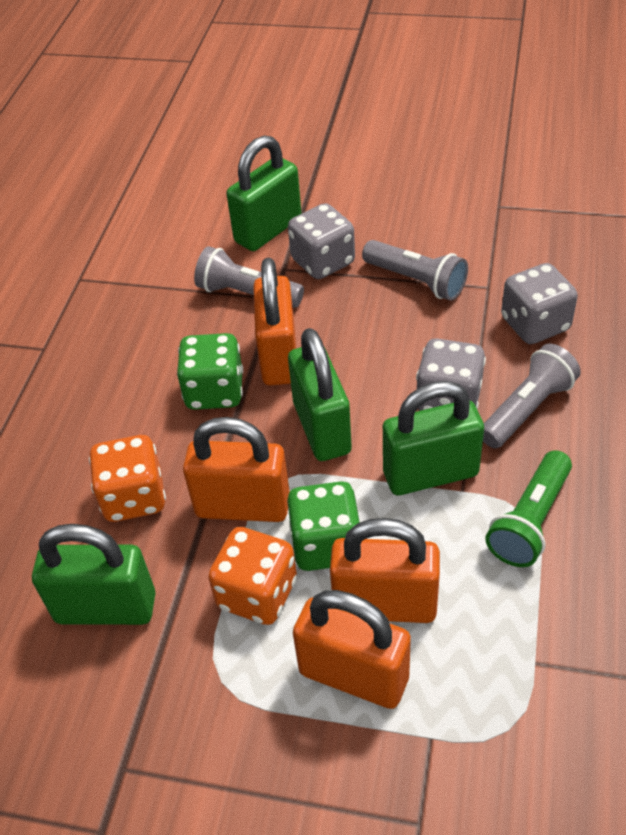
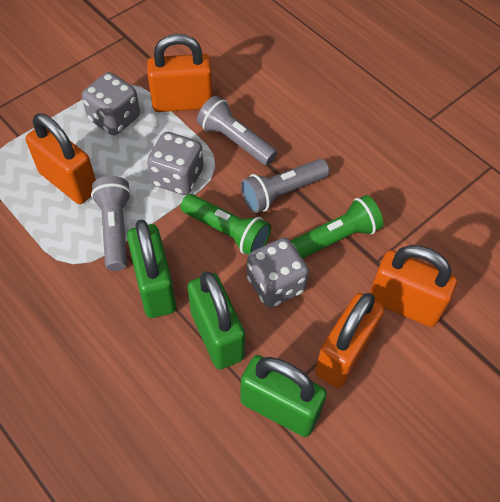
green dice: [177,333,243,410] [287,481,360,571] = 2 -> none = 0
green flashlight: [486,450,572,567] = 1 -> [181,194,271,255] [291,195,383,259] = 2
green padlock: [32,524,156,625] [226,135,302,251] [288,328,352,461] [383,381,484,495] = 4 -> [127,220,176,318] [187,271,245,369] [240,355,327,437] = 3
orange dice: [89,435,166,522] [208,527,297,625] = 2 -> none = 0

